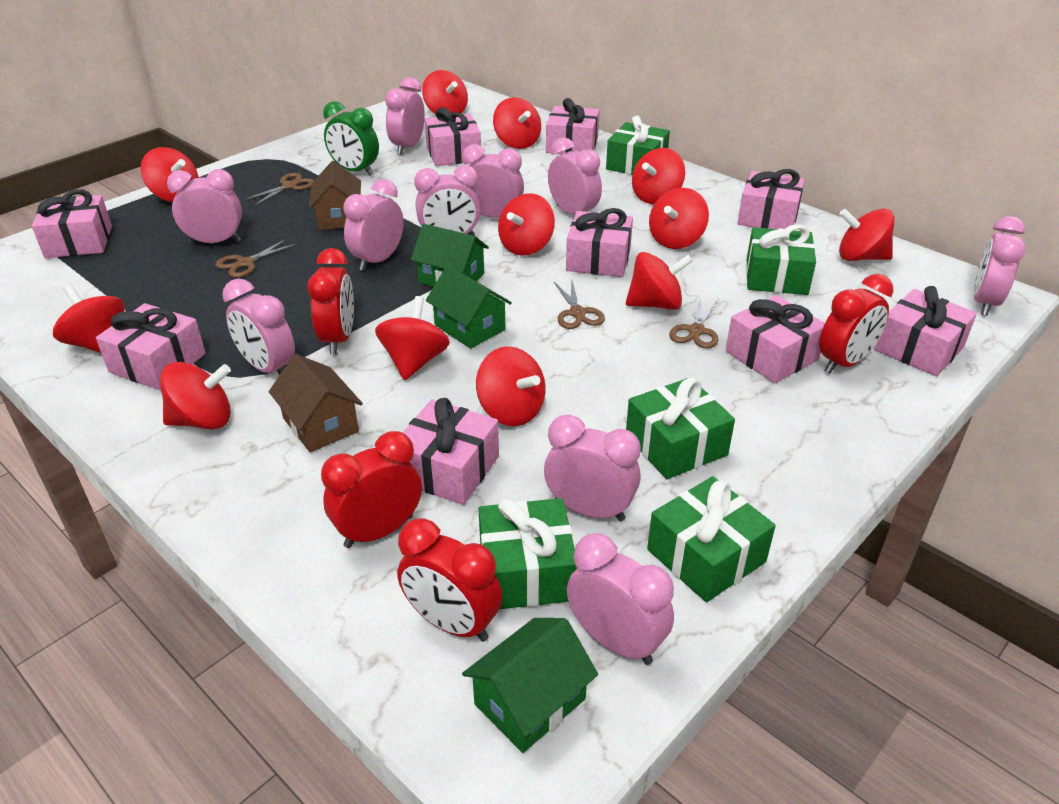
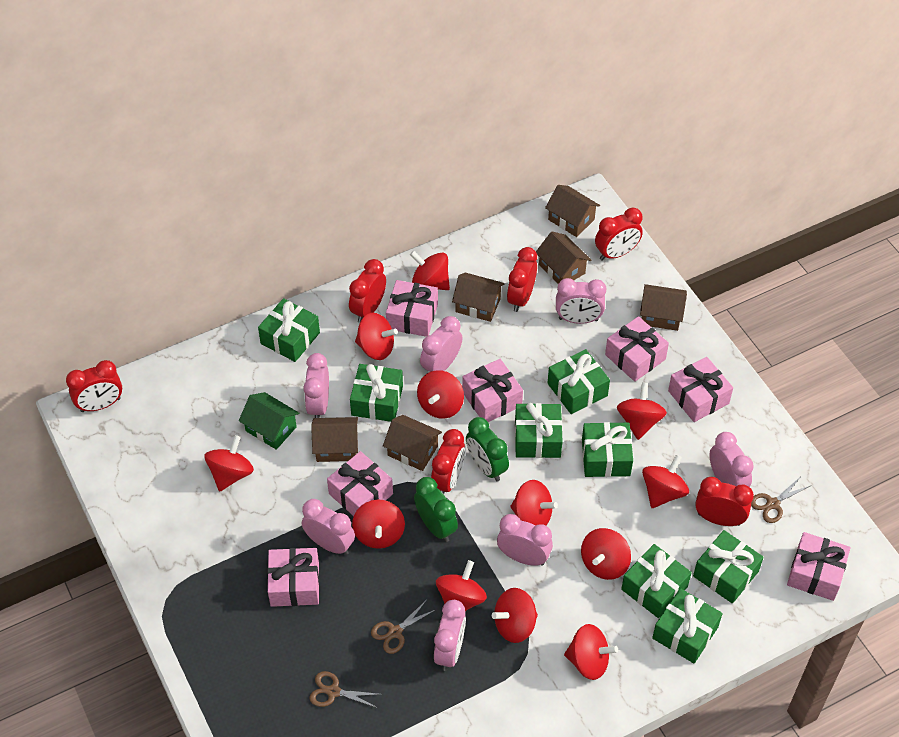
brown house: [269,354,363,452] [309,161,361,230] = 2 -> [311,417,358,462] [383,415,442,471] [452,272,505,322] [536,232,591,284] [545,185,600,237] [640,284,687,331] = 6
brown scissors: [215,239,297,278] [244,173,314,205] [554,281,605,329] [669,297,719,348] = 4 -> [309,671,382,708] [371,600,437,654] [751,477,810,523] = 3
green clock: [323,101,379,176] = 1 -> [414,477,458,542] [466,417,509,481] = 2
green gift: [478,498,577,609] [606,116,670,175] [626,377,735,479] [647,476,776,602] [746,224,816,295] = 5 -> [258,298,320,362] [350,364,403,422] [515,403,563,458] [548,349,610,414] [582,422,633,477] [621,544,692,618] [652,588,723,663] [693,530,764,604] = 8
green house: [411,224,489,287] [426,265,512,349] [462,618,598,753] = 3 -> [239,392,299,450] = 1
pink clock: [167,169,242,244] [222,279,295,375] [343,179,404,271] [385,77,425,155] [414,165,481,236] [462,144,524,218] [544,415,641,521] [548,138,602,215] [567,533,674,665] [973,216,1025,316] = 10 -> [302,499,355,555] [303,353,329,418] [420,316,463,372] [434,600,466,671] [497,514,553,566] [556,278,606,324] [709,432,754,487] = 7
pink gift: [32,189,112,258] [96,303,206,390] [403,398,499,505] [425,108,481,166] [546,98,599,154] [566,208,633,277] [726,295,825,383] [737,169,805,229] [875,286,977,376] = 9 -> [267,548,320,607] [327,451,393,516] [386,280,438,337] [462,359,523,422] [605,316,669,382] [668,357,733,422] [787,532,850,601] = 7
red clock: [307,248,354,354] [321,431,422,548] [397,518,502,642] [819,274,894,374] = 4 -> [66,360,122,412] [349,259,386,323] [431,429,465,494] [507,247,537,312] [595,208,643,261] [695,477,754,526] = 6

